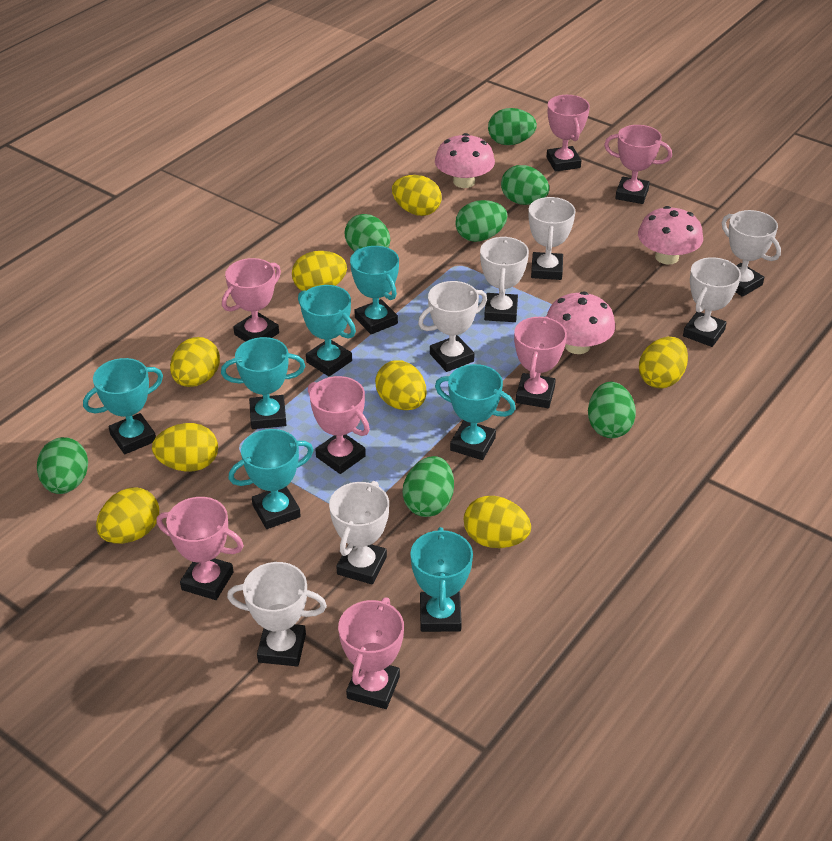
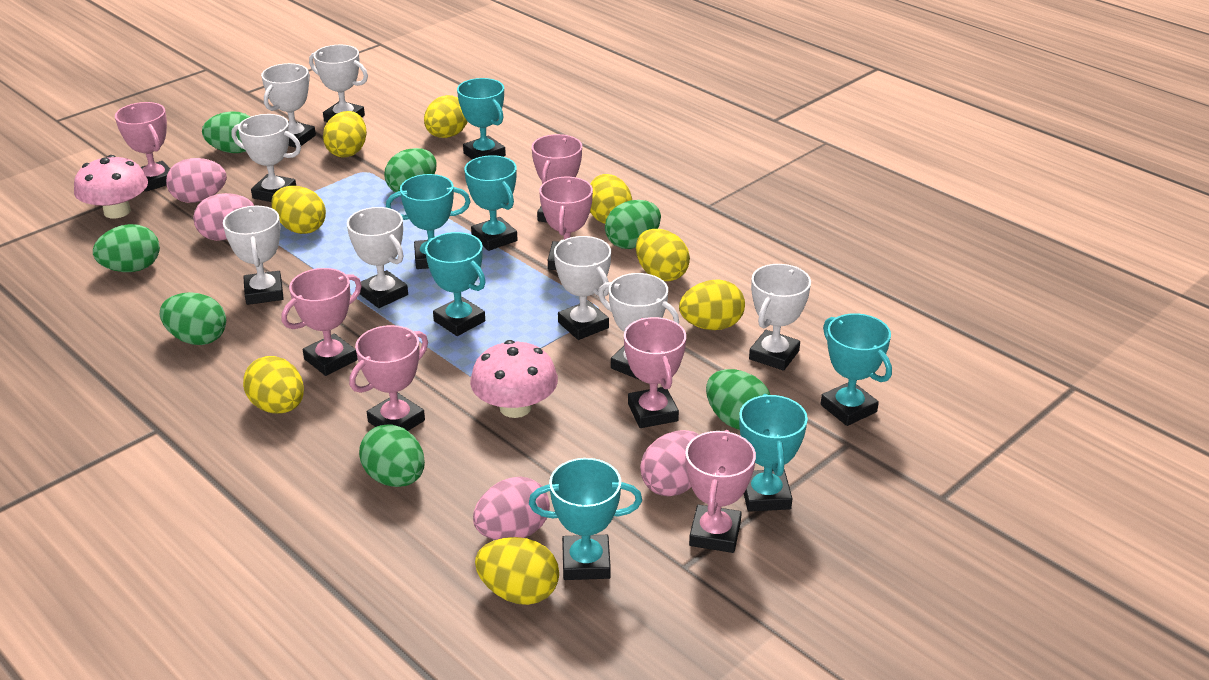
pink egg: none = 0 -> [166,158,227,203] [193,193,254,241] [473,477,550,540] [640,430,699,497] = 4
pink mushroom: [435,133,495,188] [547,291,615,354] [638,206,703,264] = 3 -> [74,155,148,219] [470,340,558,418] = 2
white trophy: [227,562,327,666] [329,481,389,585] [418,281,487,372] [480,237,529,322] [528,197,576,280] [683,257,741,347] [722,210,781,297] = 7 -> [223,206,284,305] [232,114,301,202] [261,63,316,148] [309,45,368,122] [347,207,408,308] [554,236,611,340] [598,273,679,380] [749,264,811,371] = 8

